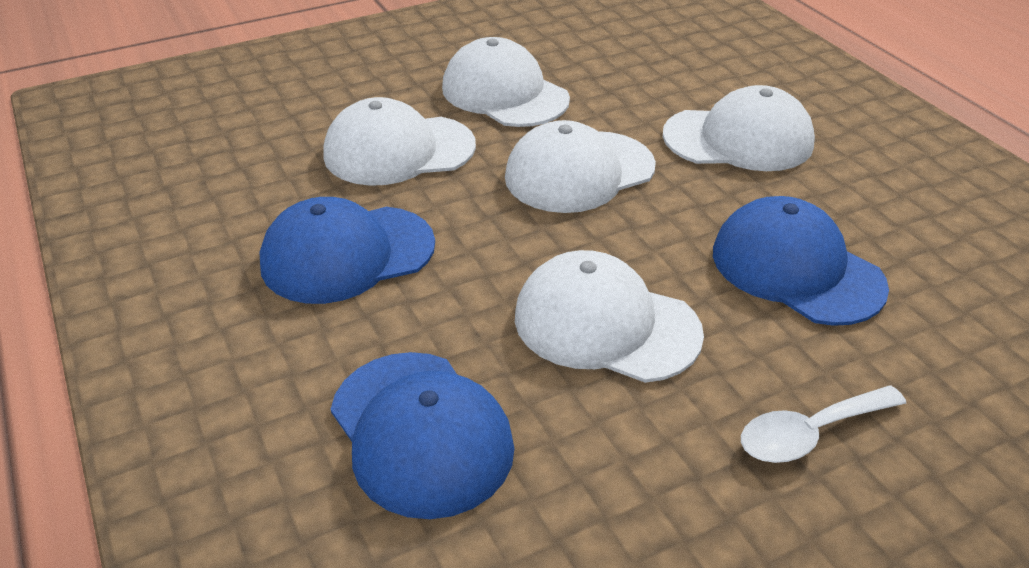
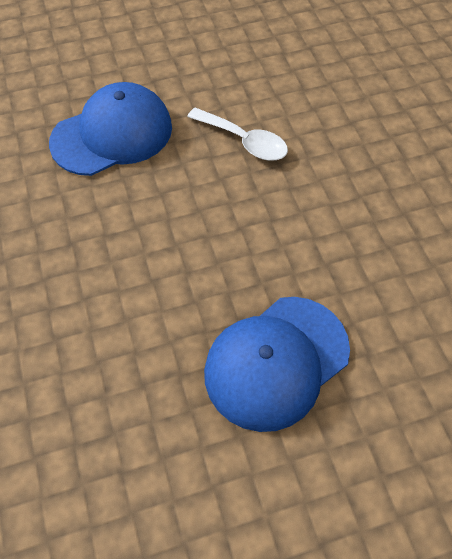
blue cap: [259,197,435,304] [331,352,515,519] [713,196,889,326] = 3 -> [49,82,172,176] [204,297,350,432] = 2
white cap: [323,97,476,186] [442,37,570,127] [505,120,656,213] [515,250,704,383] [663,85,815,171] = 5 -> none = 0

